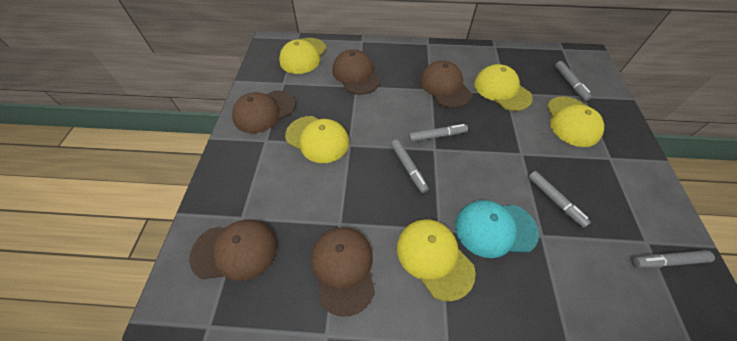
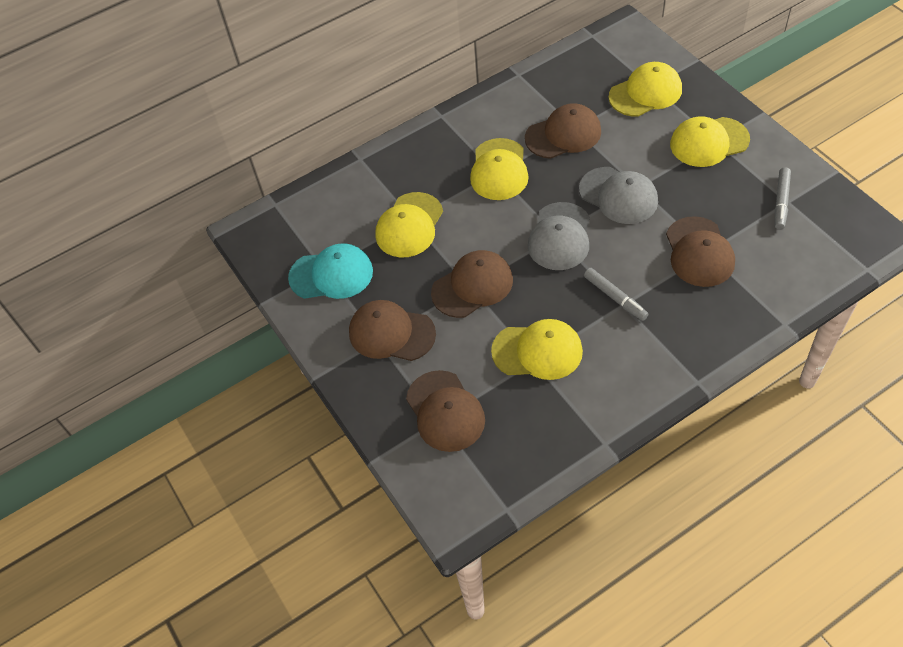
grey cap: none = 0 -> [528,202,590,270] [579,167,658,224] = 2
grey marker: [391,140,429,193] [409,124,468,142] [528,171,591,228] [555,61,592,101] [632,250,715,268] = 5 -> [584,268,649,321] [775,167,791,230] = 2

